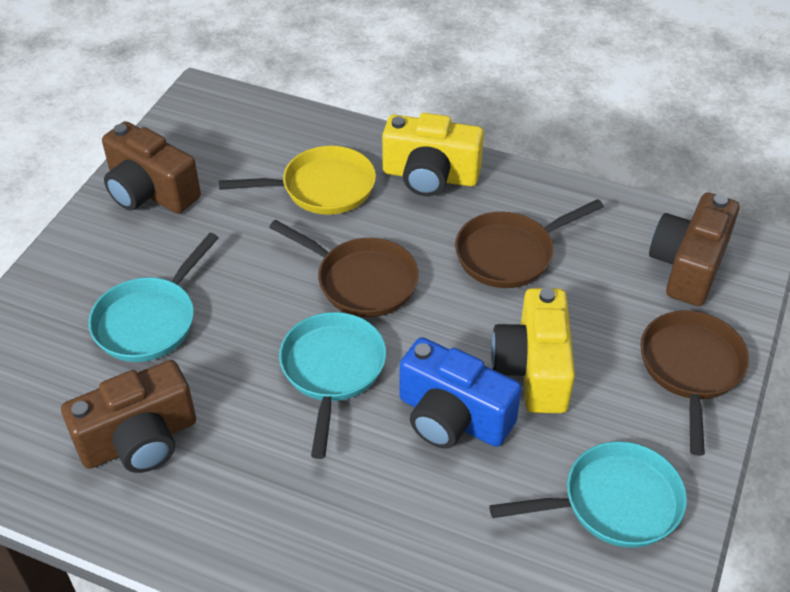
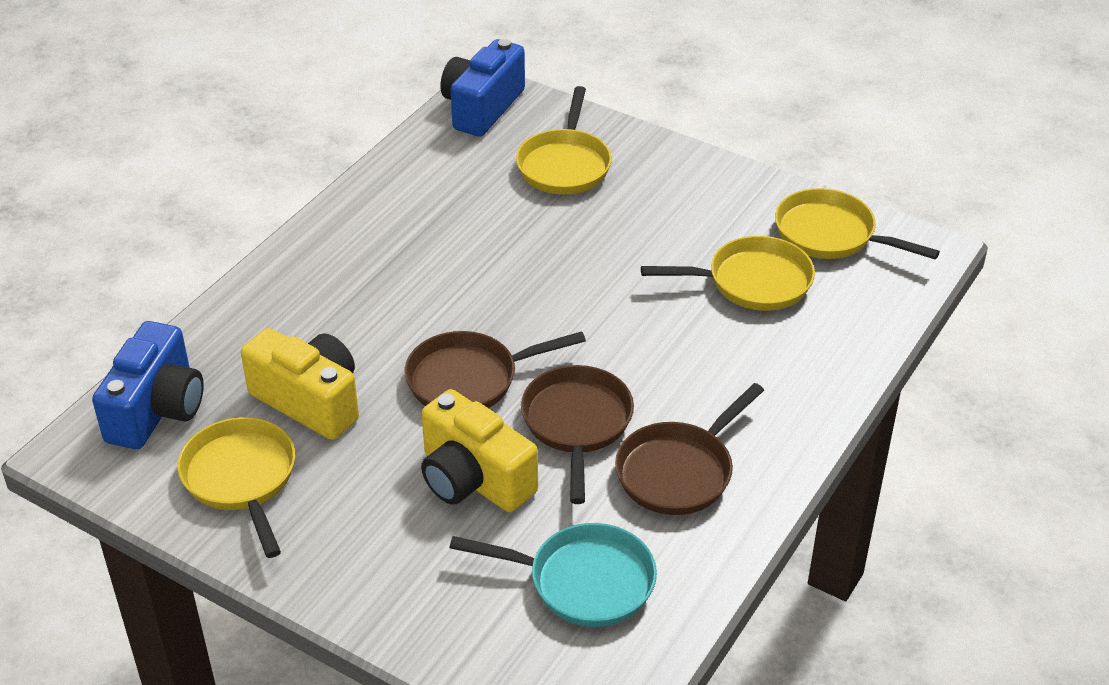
blue camera: [399,337,522,449] = 1 -> [92,321,204,449] [440,39,525,137] = 2
brown camera: [61,360,196,473] [102,121,201,214] [649,193,740,306] = 3 -> none = 0
turquoise pan: [88,233,219,362] [279,312,386,459] [489,441,687,548] = 3 -> [449,523,657,627] = 1
yellow pan: [219,146,376,215] = 1 -> [177,417,295,558] [516,86,612,195] [641,236,815,311] [775,188,940,259] = 4

